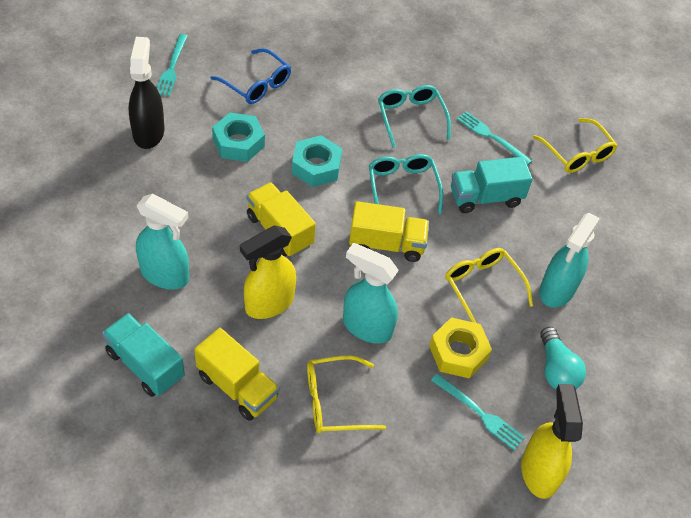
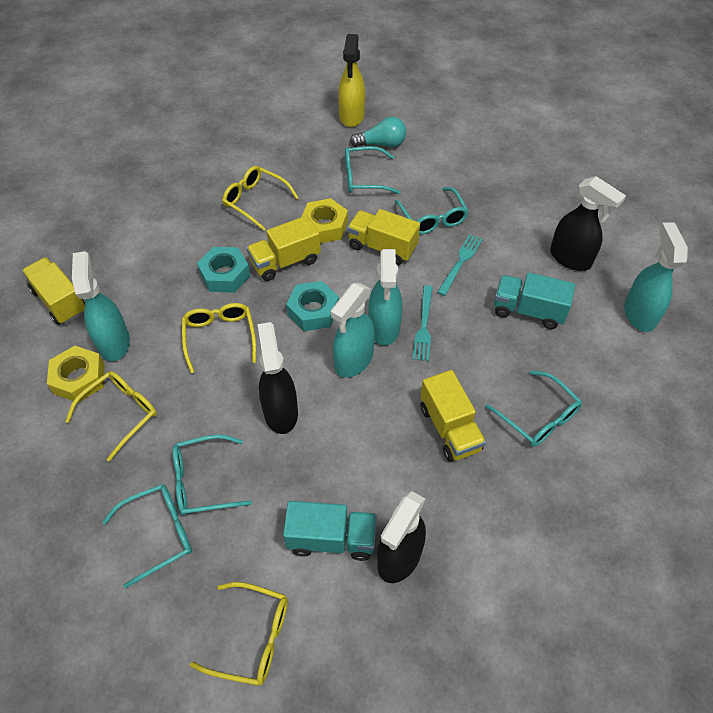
black spray bottle: [129,37,164,149] = 1 -> [257,322,298,434] [377,491,426,583] [550,176,626,271] = 3
blue glasses: [211,48,291,104] = 1 -> none = 0
turquoise fork: [157,34,188,96] [431,373,525,450] [457,111,532,166] = 3 -> [413,285,433,361] [437,234,483,296] = 2
turquoise glasses: [369,154,443,214] [378,85,451,148] = 2 -> [102,484,192,588] [173,435,252,515] [345,146,400,194] [395,187,469,234] [485,370,582,447] = 5
turquoise spray bottle: [136,193,189,290] [343,243,399,344] [539,213,601,308] = 3 -> [72,251,130,361] [331,283,375,378] [368,249,402,346] [624,222,688,332] = 4
yellow glasses: [307,355,386,433] [445,248,533,323] [533,118,618,173] = 3 -> [65,371,157,462] [182,303,256,373] [190,582,288,686] [222,166,299,231] = 4
yellow nut: [429,317,492,379] = 1 -> [47,346,105,403] [302,198,348,243] = 2
yellow spray bottle: [240,226,296,319] [521,384,583,499] = 2 -> [338,34,365,127] = 1
yellow truck: [194,328,280,421] [247,182,316,257] [349,201,429,262] = 3 -> [22,257,85,325] [247,215,321,281] [347,209,420,265] [420,370,486,462] = 4

